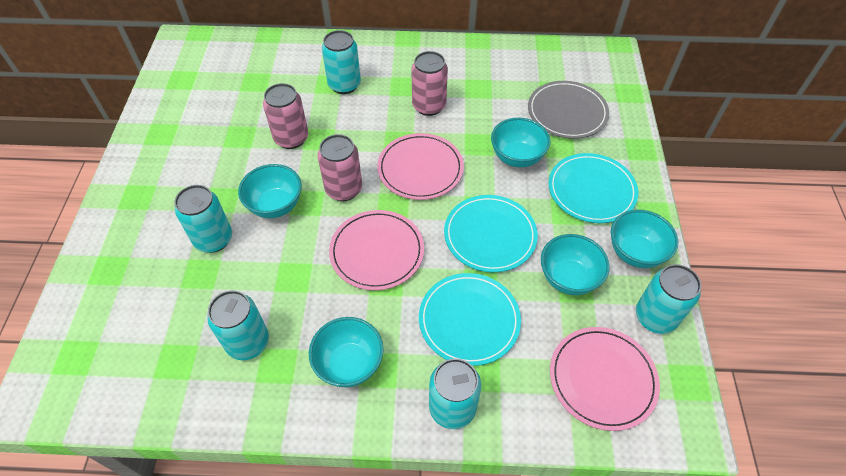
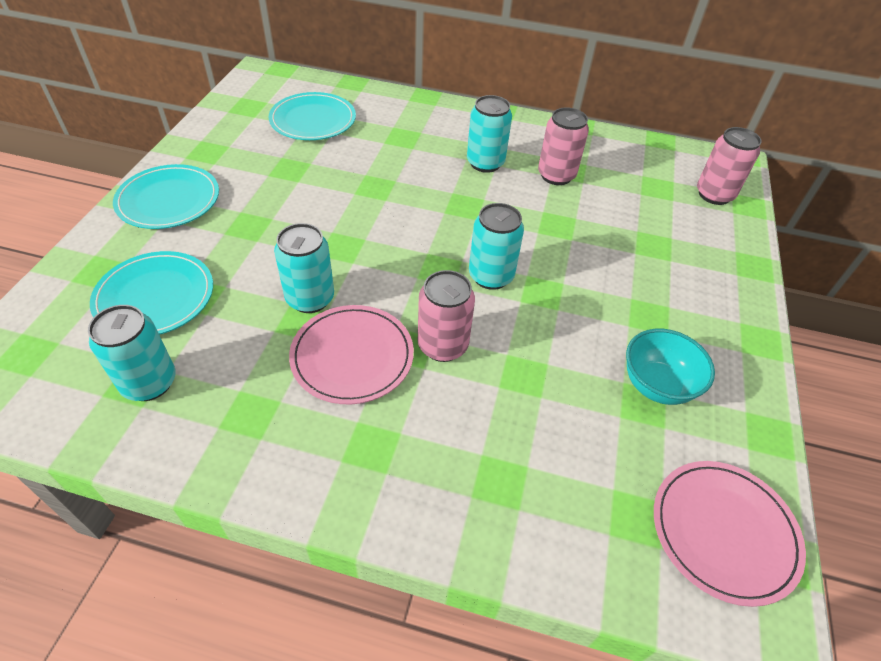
grey plate: [528,81,609,139] = 1 -> none = 0
pink plate: [329,210,424,290] [377,133,464,200] [550,327,660,431] = 3 -> [289,305,414,404] [654,461,806,607] = 2
turquoise bowl: [238,164,302,218] [309,317,384,387] [491,118,550,168] [541,234,610,295] [611,209,678,268] = 5 -> [626,329,715,405] = 1
turquoise can: [175,185,232,253] [207,290,269,360] [322,30,361,94] [429,358,481,429] [636,264,701,334] = 5 -> [88,305,176,401] [274,223,334,313] [467,95,512,173] [469,203,524,290] = 4

